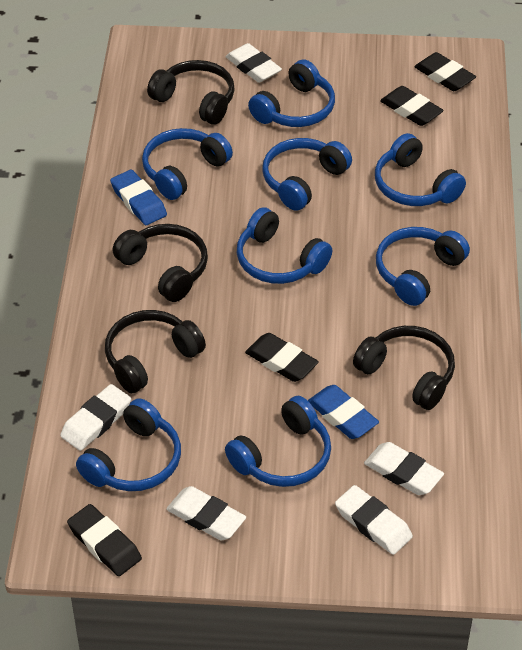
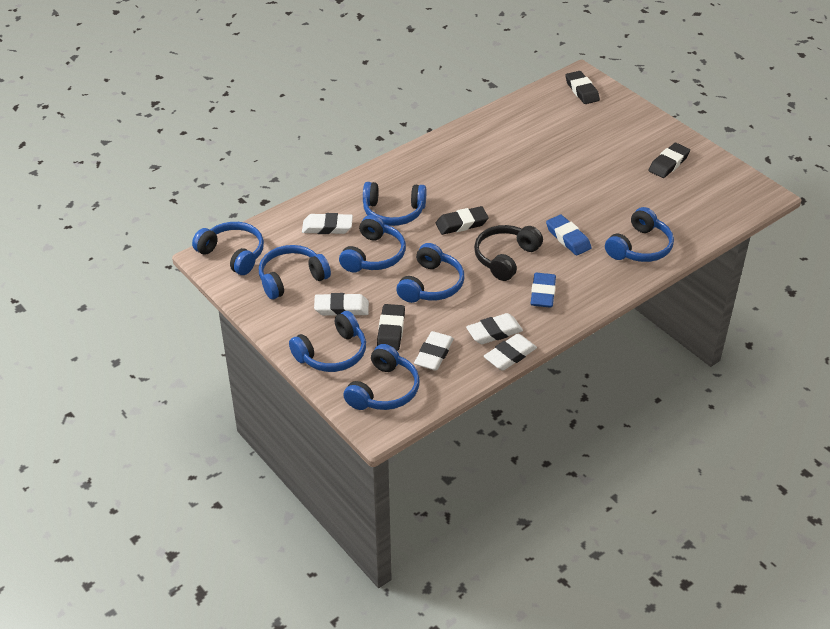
black headphones: [105,310,206,393] [113,224,208,302] [147,60,235,125] [353,326,455,410] = 4 -> [474,225,543,281] = 1

